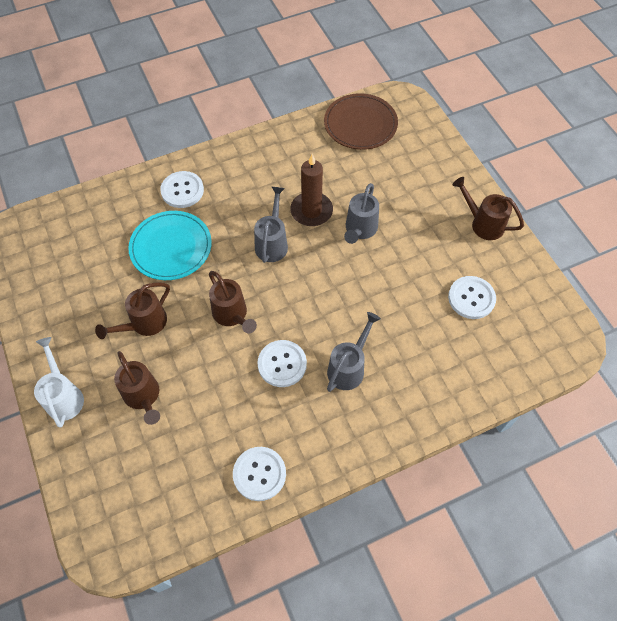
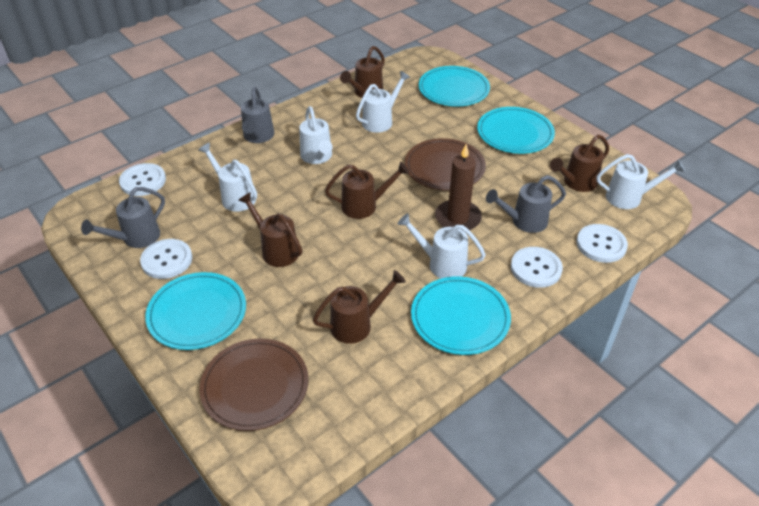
brown plate: [324,93,398,150] = 1 -> [199,339,308,431] [405,138,486,191] = 2
brown watering can: [95,283,170,339] [114,351,160,425] [209,271,257,334] [453,177,524,240] = 4 -> [239,192,302,267] [313,270,406,344] [325,162,409,219] [340,46,385,98] [550,135,609,192] = 5
turquoise plate: [128,211,212,280] = 1 -> [145,272,246,350] [411,276,511,355] [419,66,490,107] [477,107,555,154] = 4
white watering can: [34,337,84,428] = 1 -> [198,143,257,212] [299,106,333,164] [356,71,411,133] [398,213,486,278] [596,154,685,209] = 5

